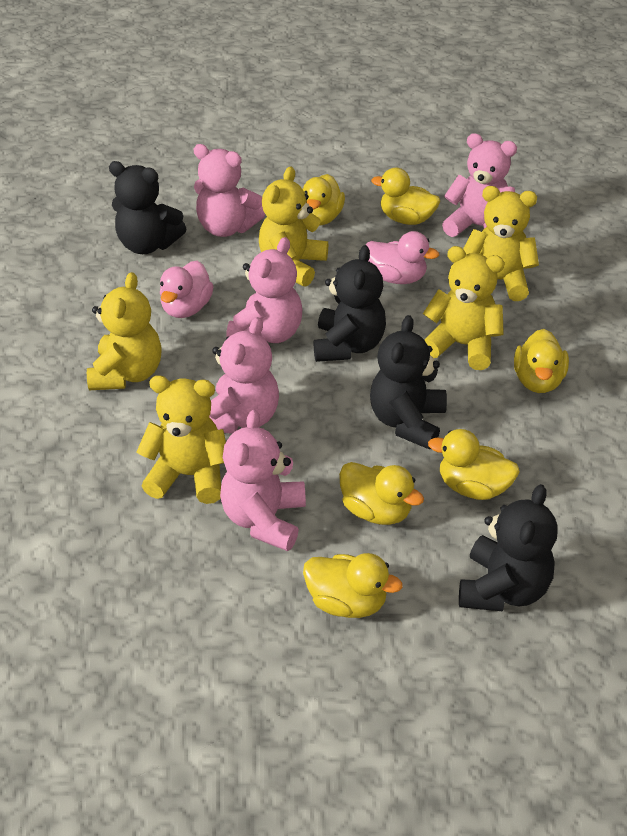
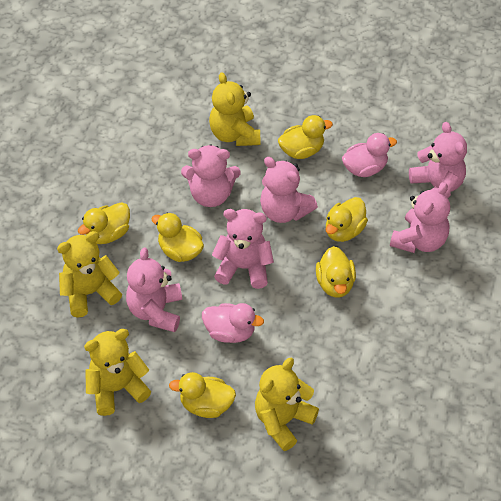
black teddy bear: [109,161,186,254] [313,245,386,362] [370,315,447,449] [459,484,558,611] = 4 -> none = 0
pink teddy bear: [194,144,265,237] [209,317,279,434] [220,410,306,551] [226,237,302,343] [442,133,517,237] = 5 -> [126,247,182,332] [181,144,241,207] [212,209,274,289] [260,157,318,223] [390,183,450,253] [409,122,467,198] = 6
yellow teddy bear: [87,272,162,390] [137,375,226,504] [259,166,328,287] [423,246,505,370] [463,186,539,301] = 5 -> [57,231,122,318] [84,329,151,416] [209,72,260,146] [255,358,319,451] = 4

